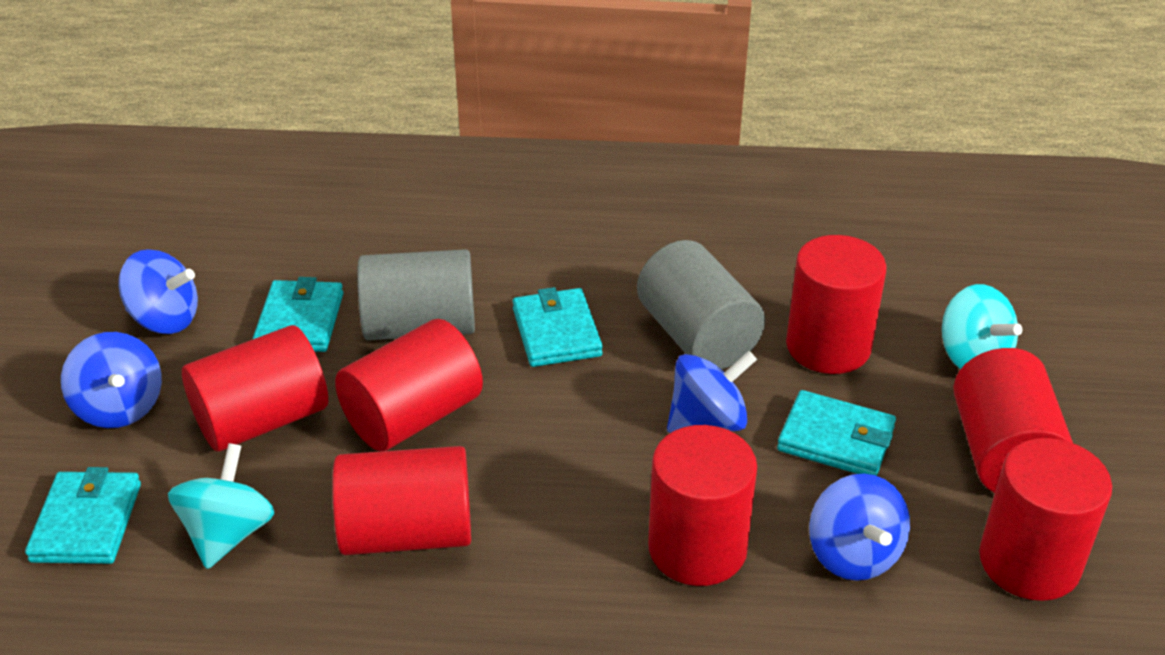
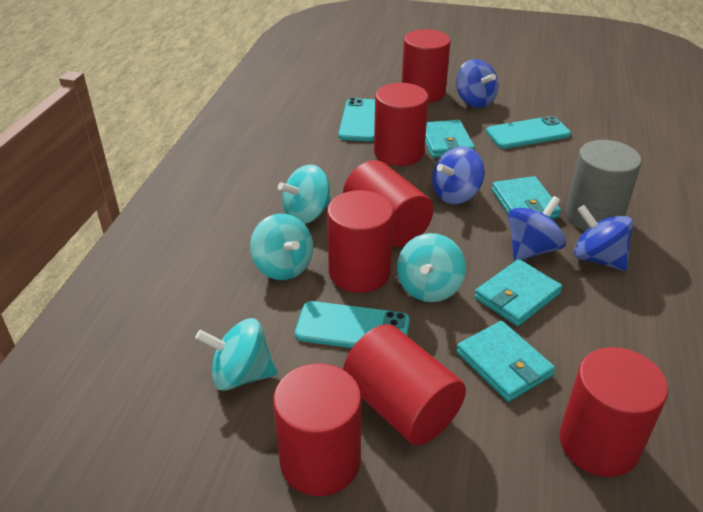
grey cylinder: [357,249,475,340] [637,240,765,370] = 2 -> [565,140,642,231] = 1
turquoise phone: none = 0 -> [295,301,410,348] [338,98,375,142] [486,116,571,149] = 3
turquoise spinning top: [168,443,274,569] [942,284,1022,369] = 2 -> [195,318,277,391] [250,214,313,280] [278,164,331,224] [397,233,466,302] = 4

